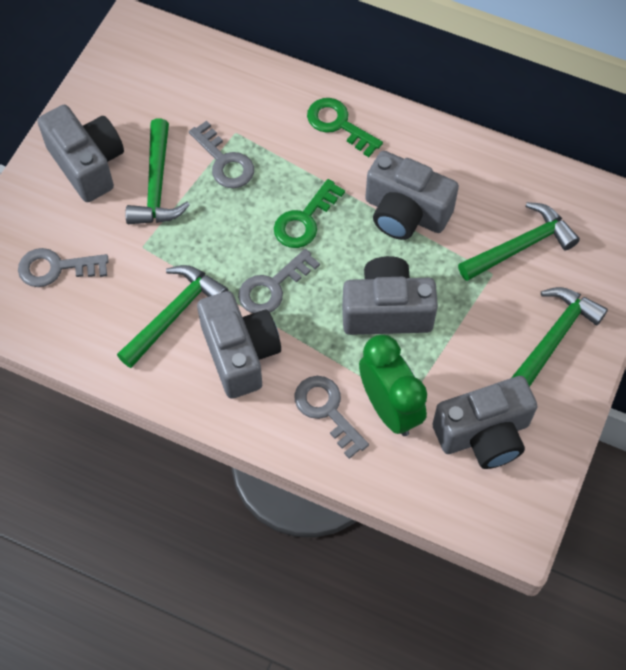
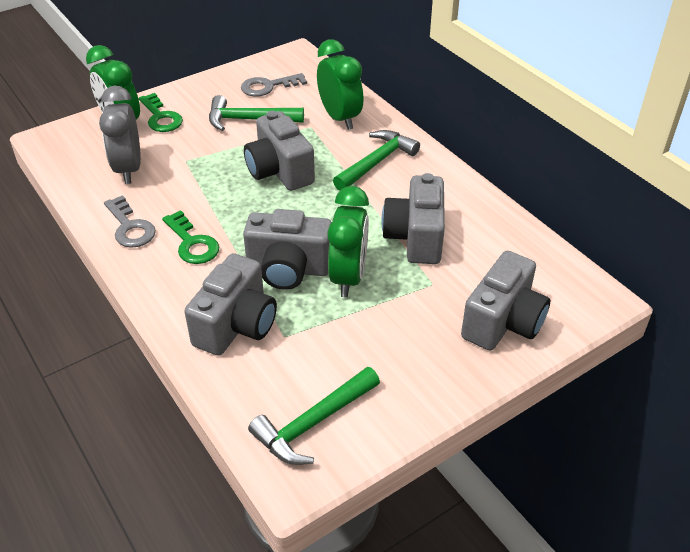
green clock: [359,334,427,436] = 1 -> [86,45,140,120] [317,39,363,130] [327,186,369,297] = 3
green hammer: [117,265,228,368] [125,118,190,224] [458,202,580,281] [511,287,608,387] = 4 -> [209,95,304,131] [248,367,380,465] [333,130,420,190] = 3
grey clock: none = 0 -> [99,86,141,184] = 1
grey key: [18,248,109,287] [189,121,254,188] [238,249,320,313] [295,376,369,459] = 4 -> [104,195,156,248] [241,73,307,97] = 2

